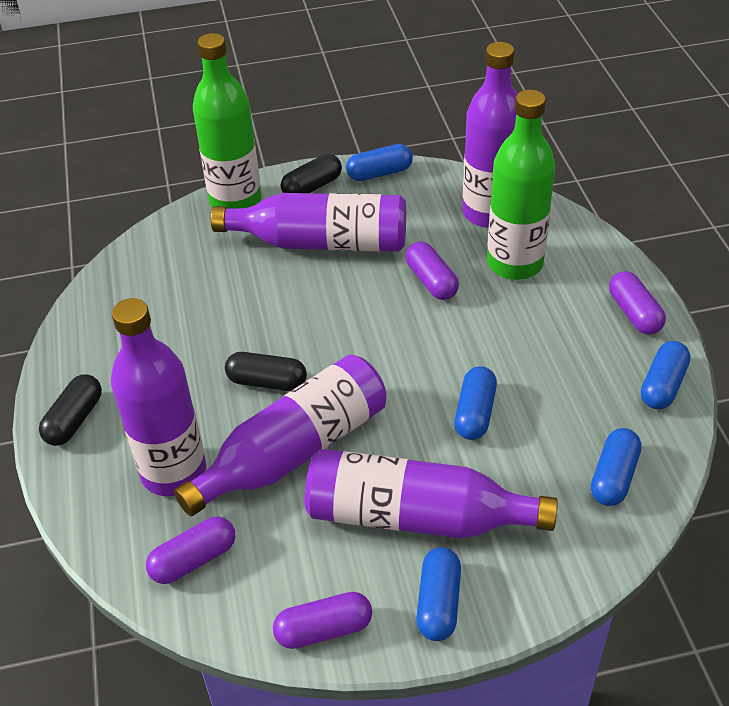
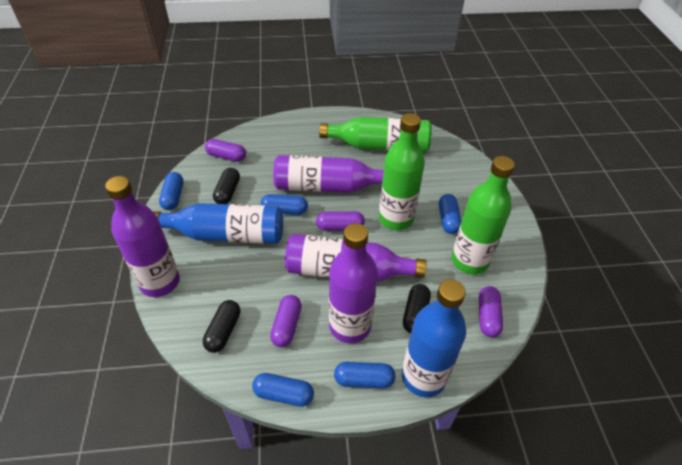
blue bottle: none = 0 -> [153,203,283,244] [402,279,466,397] = 2
green bottle: [193,33,262,208] [487,90,555,280] = 2 -> [319,117,432,152] [379,113,425,230] [452,156,515,275] = 3
purple bottle: [111,298,206,496] [174,354,386,516] [211,193,406,252] [305,449,558,538] [463,42,518,228] = 5 -> [105,176,180,297] [273,155,384,193] [285,234,427,282] [329,223,378,343] = 4

